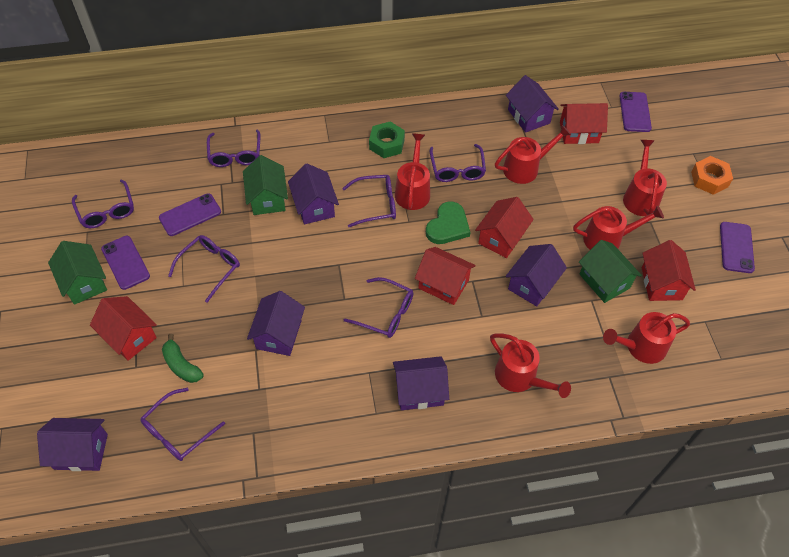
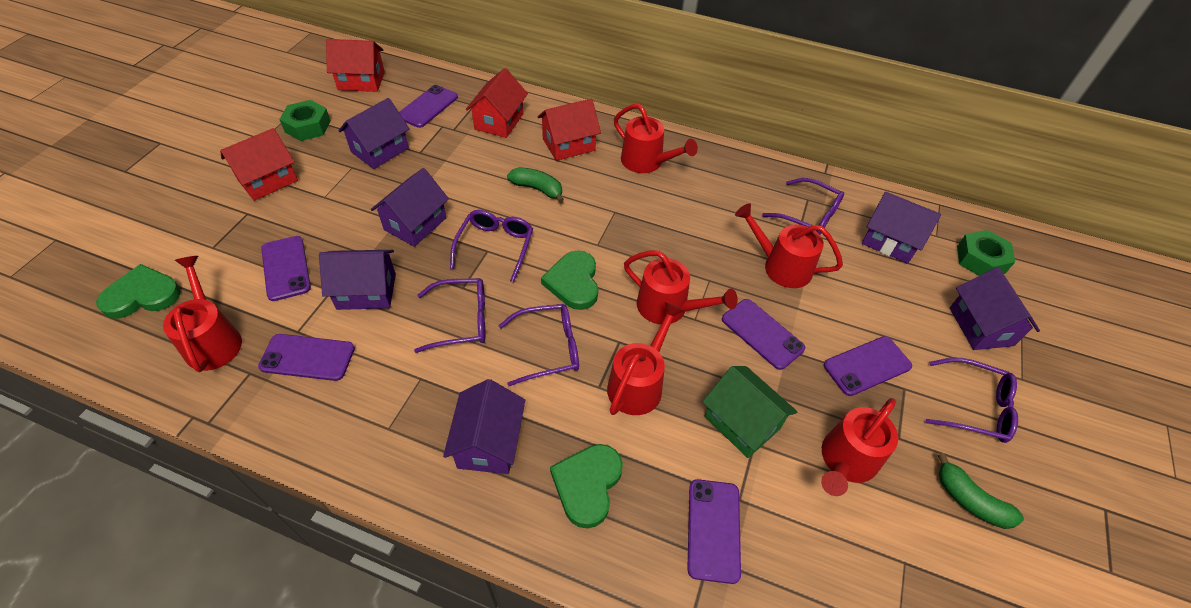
green banana: [162,334,204,383] = 1 -> [507,167,564,203] [938,453,1024,529] = 2
green heart: [426,201,471,244] = 1 -> [96,264,181,319] [541,251,598,310] [550,444,623,529] = 3
green house: [48,241,107,305] [243,155,288,215] [579,240,642,303] = 3 -> [702,366,797,458] = 1
green nut: [369,121,405,158] = 1 -> [279,100,331,141] [957,230,1015,276] = 2
orange nut: [691,156,733,195] = 1 -> none = 0
purple glasses: [72,179,134,228] [140,388,225,461] [168,235,240,303] [207,130,261,167] [342,175,396,227] [344,277,413,338] [430,144,486,182] = 7 -> [414,278,485,353] [450,210,533,283] [498,304,579,386] [762,178,844,235] [926,358,1018,443] = 5
purple phone: [101,236,150,290] [159,193,221,236] [620,92,652,132] [720,222,755,273] = 4 -> [258,334,355,381] [261,236,311,301] [399,85,458,128] [687,479,741,584] [722,299,805,370] [824,336,912,396] = 6
red house: [90,296,157,361] [415,247,476,305] [475,197,534,258] [560,103,608,144] [642,240,696,301] = 5 -> [220,128,298,201] [326,39,385,92] [466,68,528,138] [537,99,601,161] = 4

